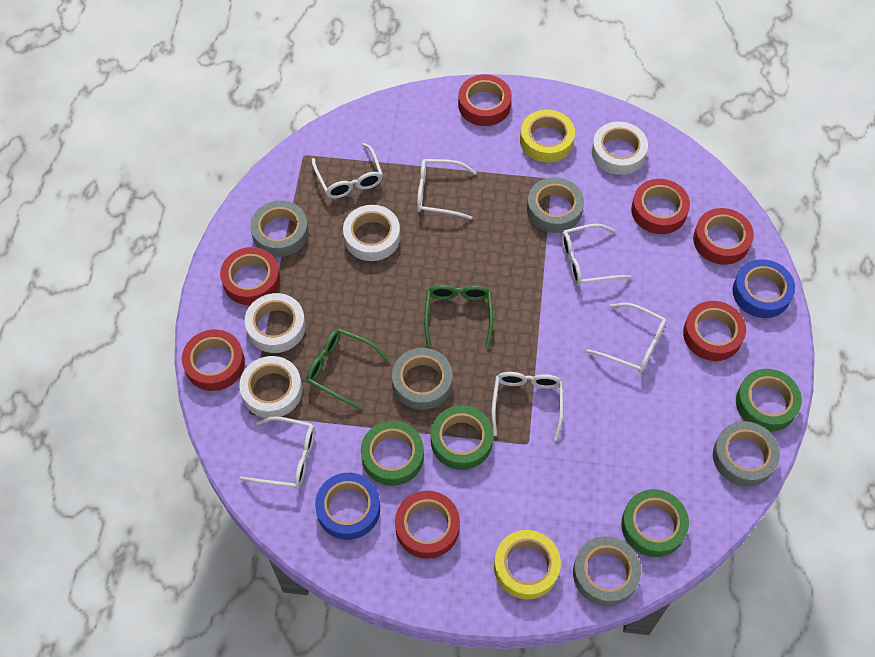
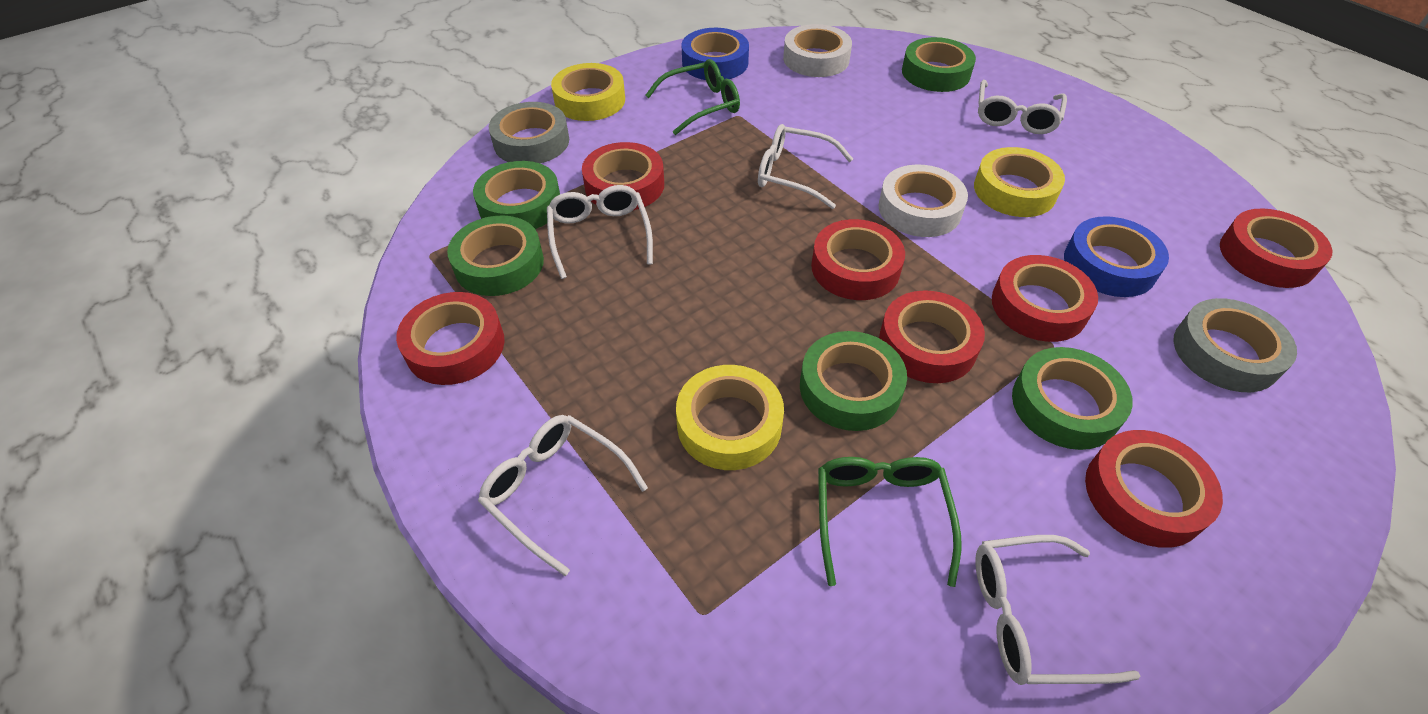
green tape: [361,421,424,486] [431,405,493,470] [621,489,689,557] [736,369,802,432] = 4 -> [447,215,544,296] [473,161,560,229] [800,331,907,431] [902,37,976,92] [1012,347,1133,450] = 5
grey tape: [250,201,309,257] [392,348,453,410] [527,177,584,233] [573,536,641,606] [713,421,780,486] = 5 -> [489,102,569,163] [1173,298,1297,392] = 2
white glasses: [239,416,315,489] [312,143,383,199] [417,159,477,220] [491,372,563,441] [561,224,631,286] [587,303,667,373] = 6 -> [478,415,648,576] [547,185,653,279] [758,124,853,209] [975,535,1140,685] [978,80,1067,134] = 5
white tape: [239,356,302,418] [245,293,306,353] [343,205,400,261] [592,122,648,175] = 4 -> [783,24,852,77] [878,165,968,237] = 2
yellow tape: [494,530,561,599] [520,110,575,162] = 2 -> [551,63,625,121] [676,365,784,470] [974,147,1065,217] = 3

